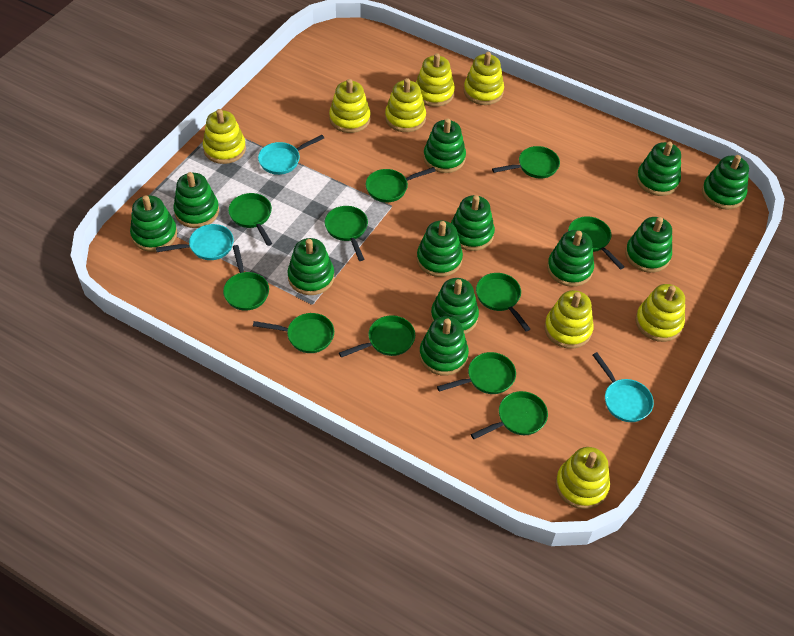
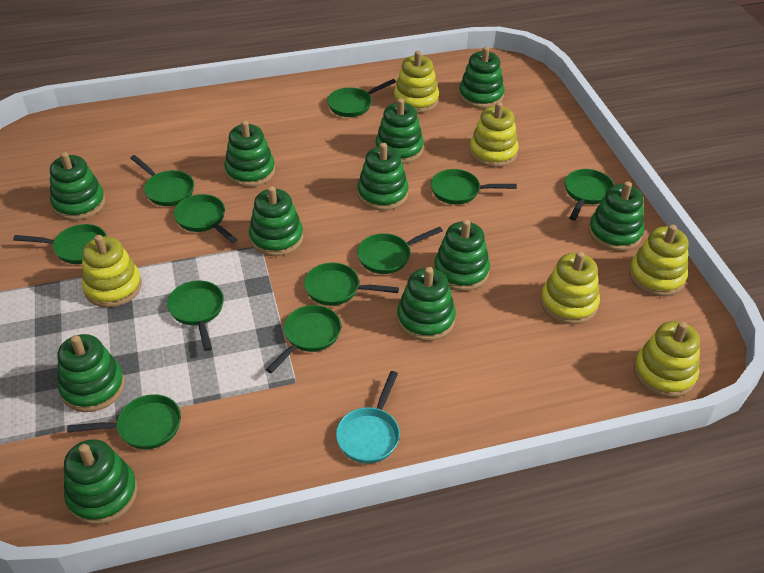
green stacking toy: [130,195,177,252] [173,172,219,228] [287,238,334,295] [417,221,463,277] [419,316,469,376] [423,119,466,173] [431,278,479,334] [451,195,495,251] [547,230,594,287] [625,217,672,273] [636,141,681,196] [702,155,749,210] = 12 -> [50,152,106,221] [57,334,125,412] [64,439,138,525] [224,120,275,187] [249,186,303,256] [357,143,409,211] [375,98,424,164] [397,267,456,341] [434,219,490,291] [459,46,504,109] [589,181,644,251] = 11
turquoise pan: [156,224,234,260] [258,135,324,175] [593,352,654,422] = 3 -> [336,371,400,463] = 1
yellow stacking toy: [203,109,246,164] [329,79,370,133] [385,78,426,132] [416,53,455,107] [464,52,504,105] [544,290,594,349] [556,447,610,509] [635,284,685,342] = 8 -> [82,235,142,308] [394,51,439,113] [469,102,519,167] [541,251,600,325] [629,225,689,296] [634,321,700,398] = 6

